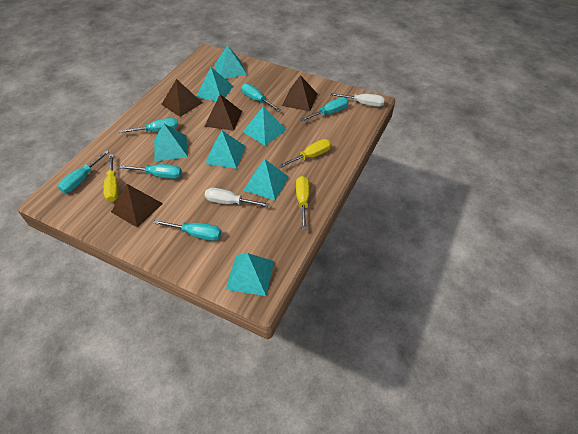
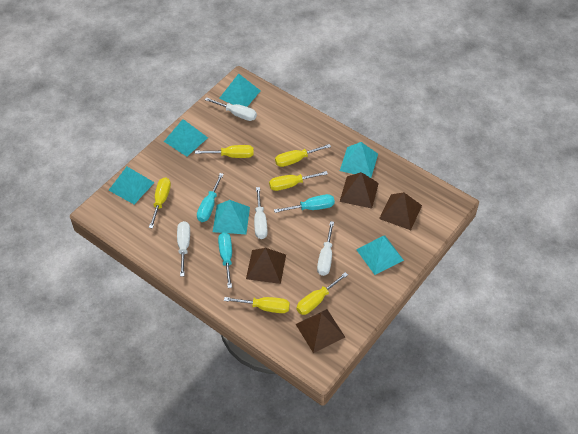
turquoise pyramid: [154,124,188,161] [196,67,233,101] [205,131,246,169] [214,45,247,79] [225,253,274,296] [243,106,286,146] [243,159,289,200] = 7 -> [109,167,155,204] [164,119,208,156] [213,200,250,234] [219,74,261,107] [340,142,378,178] [356,236,404,275] = 6
turquoise screwdriver: [58,150,109,193] [119,118,178,133] [119,164,182,179] [154,220,221,241] [241,83,281,111] [301,97,348,121] = 6 -> [197,173,224,222] [218,232,232,288] [274,194,335,213] = 3
white screwdriver: [205,188,270,207] [330,93,385,107] = 2 -> [177,221,190,277] [205,97,257,121] [254,187,267,239] [317,221,334,276] = 4
yellow screwdriver: [103,154,119,202] [279,139,331,168] [296,176,309,230] = 3 -> [149,177,171,229] [195,145,254,158] [224,297,290,313] [269,171,328,191] [275,144,331,167] [297,272,348,315] = 6

